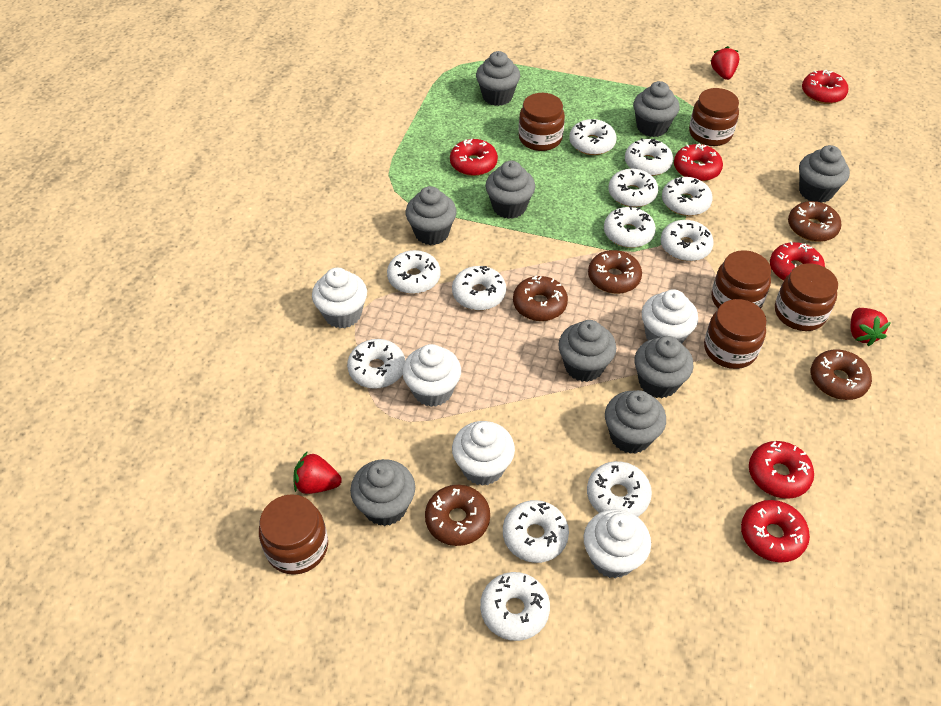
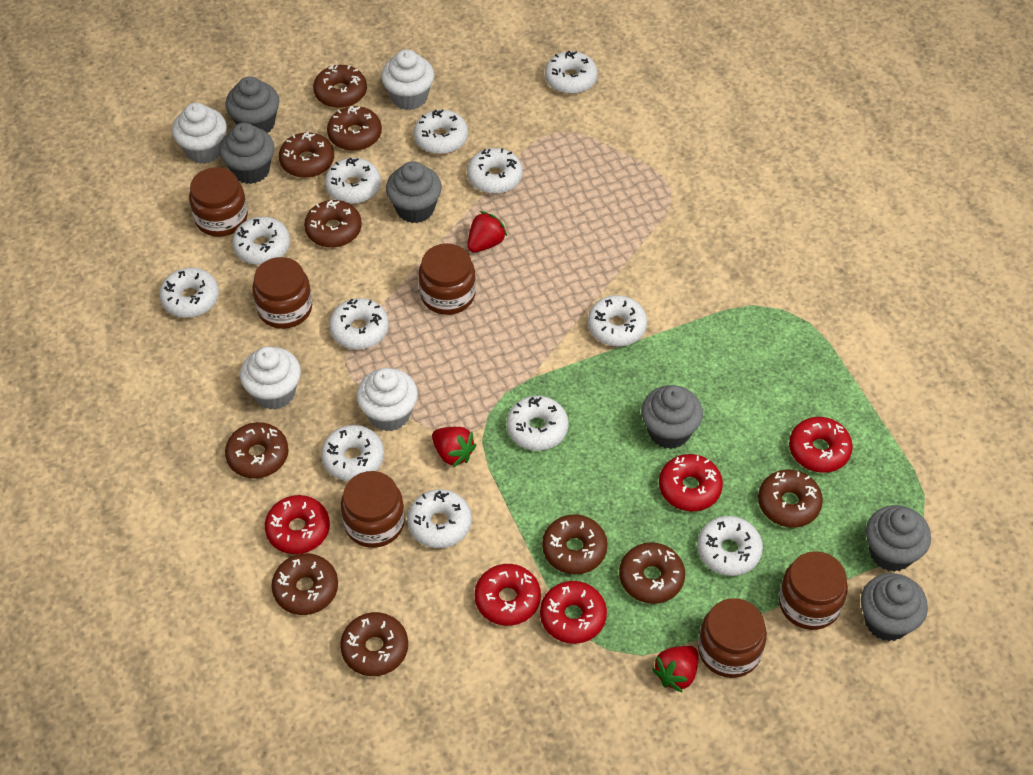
brown donut: [425,485,490,546] [513,275,568,321] [588,250,642,294] [788,201,841,242] [811,350,872,400] = 5 -> [225,422,288,478] [272,553,338,615] [279,132,334,178] [304,200,362,248] [313,65,367,108] [327,106,382,151] [340,612,408,676] [542,514,608,574] [619,542,685,604] [758,470,823,528] = 10
grey cupcake: [350,459,415,526] [405,186,457,245] [476,51,520,106] [485,161,535,219] [558,320,616,382] [605,390,666,454] [633,81,679,137] [635,336,694,398] [799,145,850,203] = 9 -> [219,123,274,184] [225,76,279,133] [386,161,442,223] [641,385,703,449] [861,573,928,641] [866,505,931,572] = 6
red donut: [450,138,498,176] [674,143,723,181] [741,500,810,563] [749,441,814,499] [770,241,825,281] [802,70,848,104] = 6 -> [265,495,330,554] [475,564,541,626] [540,581,607,644] [659,454,723,511] [789,417,853,473] = 5
white cupcake: [312,268,367,328] [402,344,461,407] [452,421,515,486] [584,509,651,579] [642,289,698,344] = 5 -> [172,103,227,164] [240,346,301,410] [357,368,418,431] [381,49,434,110] = 4

